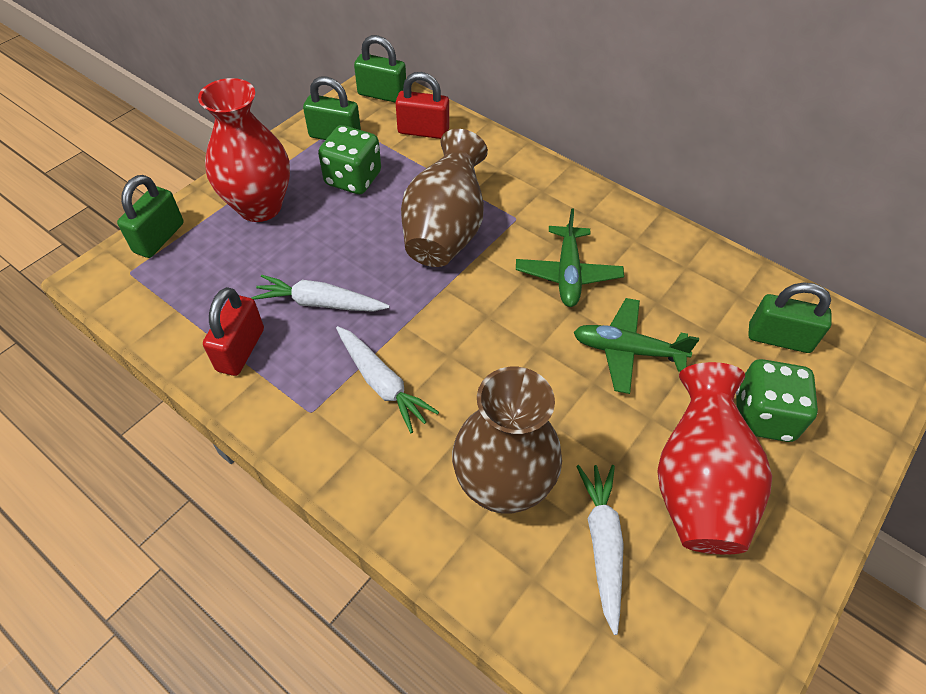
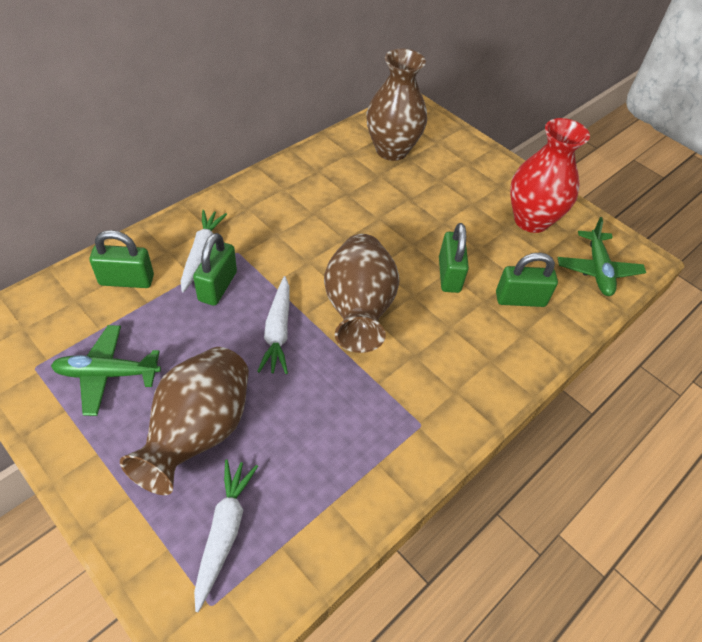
brown vase: [401,129,488,267] [452,367,562,514] = 2 -> [120,347,249,495] [324,234,400,353] [366,49,427,161] = 3
green dice: [318,125,381,194] [736,359,818,442] = 2 -> none = 0
red padlock: [203,287,264,376] [395,72,449,139] = 2 -> none = 0
red vase: [198,78,290,222] [658,362,772,554] = 2 -> [510,118,590,233] = 1

